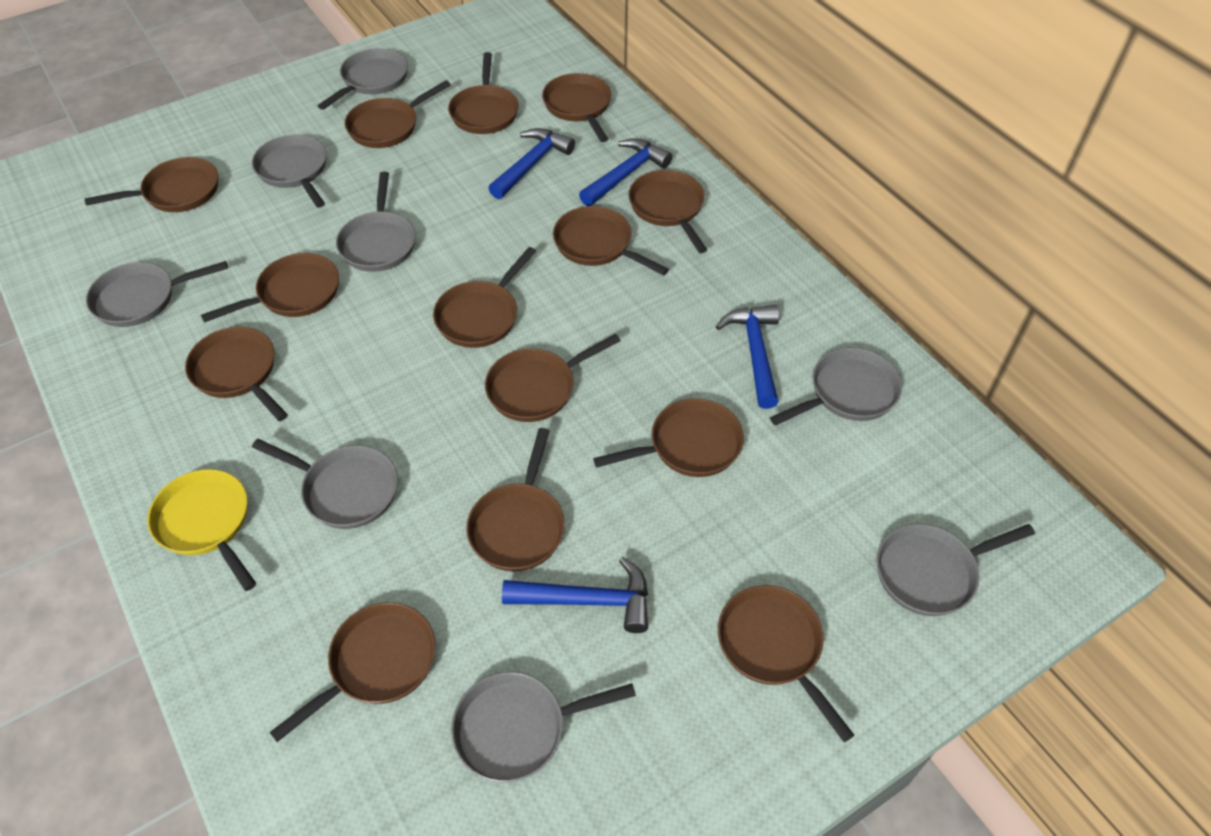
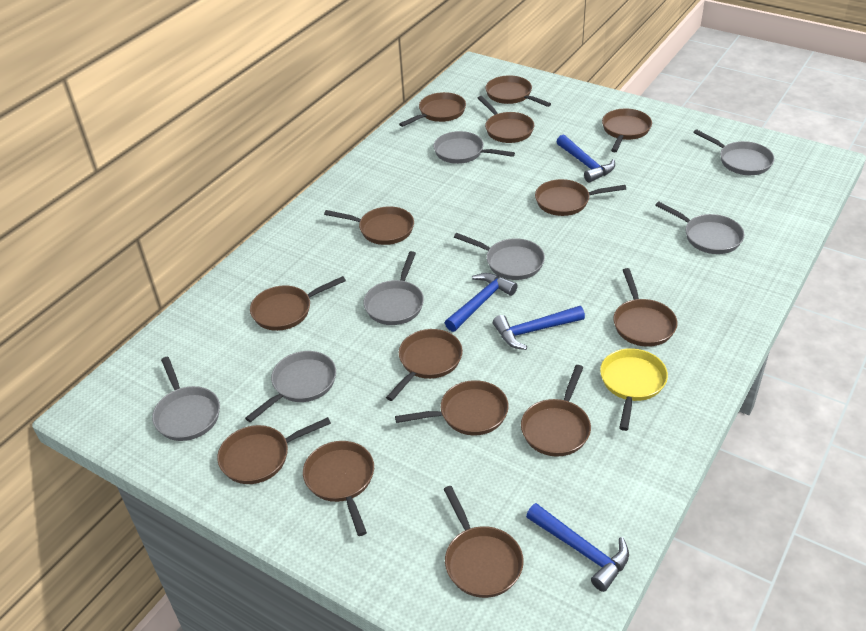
grey pan: [86,261,228,327] [252,134,327,208] [252,439,398,529] [318,48,408,110] [336,172,416,272] [451,672,636,782] [770,348,902,426] [876,524,1035,616] = 8 -> [152,357,220,441] [245,351,336,422] [363,251,424,325] [433,131,515,164] [454,233,545,280] [655,201,744,254] [693,129,774,175] = 7

